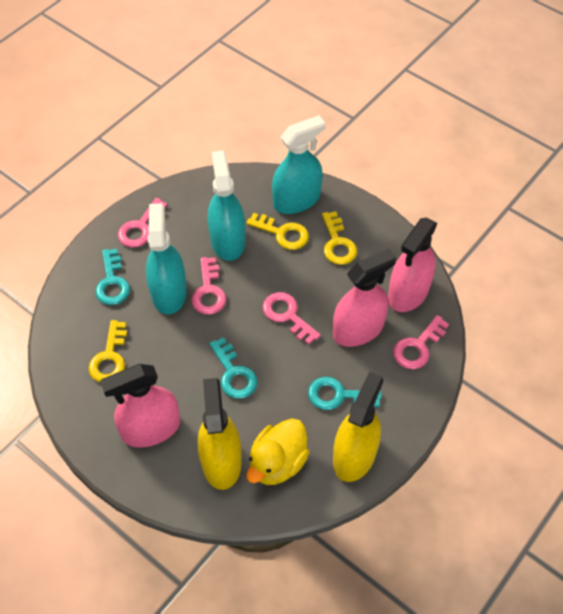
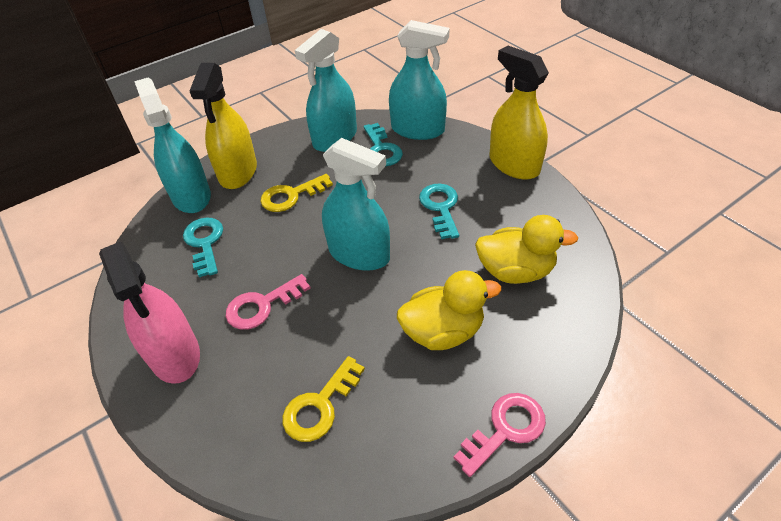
pink key: [118,198,167,248] [191,257,226,315] [263,292,321,345] [393,315,449,369] = 4 -> [226,274,311,330] [454,393,546,477] = 2
pink spray bottle: [100,364,180,447] [333,249,397,347] [388,218,437,312] = 3 -> [99,242,200,384] = 1
turquoise spray bottle: [146,203,187,315] [208,151,246,261] [272,115,325,214] = 3 -> [134,78,211,213] [295,29,357,152] [322,138,390,271] [389,20,450,140] = 4
yellow duck: [246,418,310,485] = 1 -> [397,270,501,350] [475,215,578,284] = 2
yellow key: [88,320,127,382] [246,213,309,250] [322,211,357,265] = 3 -> [260,174,333,212] [282,356,365,442] = 2

